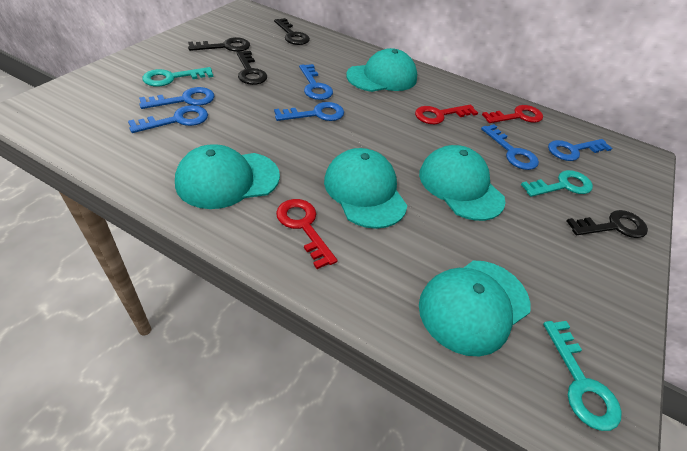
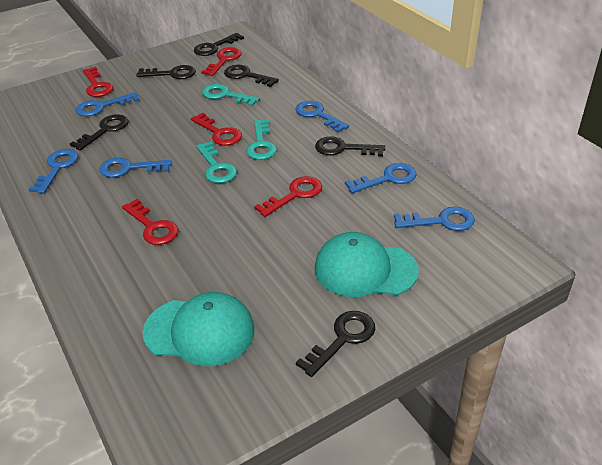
black key: [188,37,250,52] [236,51,267,85] [274,18,310,45] [567,210,648,238] = 4 -> [70,114,128,151] [136,65,196,79] [194,33,244,56] [224,65,279,87] [296,311,375,377] [315,136,385,157] = 6
red key: [276,199,338,269] [415,104,478,124] [482,105,543,123] = 3 -> [83,67,113,97] [122,199,178,245] [191,113,242,145] [201,47,242,76] [254,176,322,217] = 5
turquoise cap: [175,144,280,209] [324,148,407,229] [346,48,417,92] [419,145,505,221] [419,261,530,356] = 5 -> [143,292,255,366] [315,232,419,297] = 2

